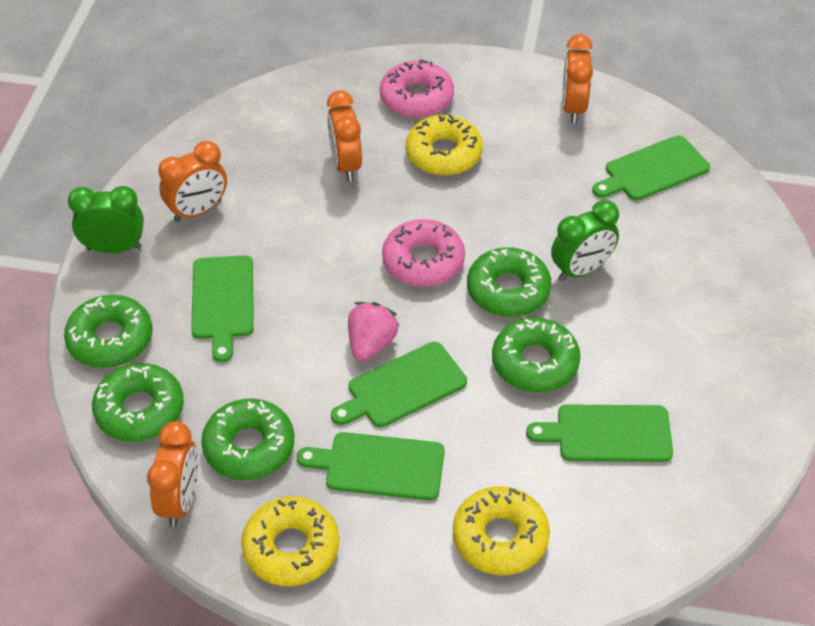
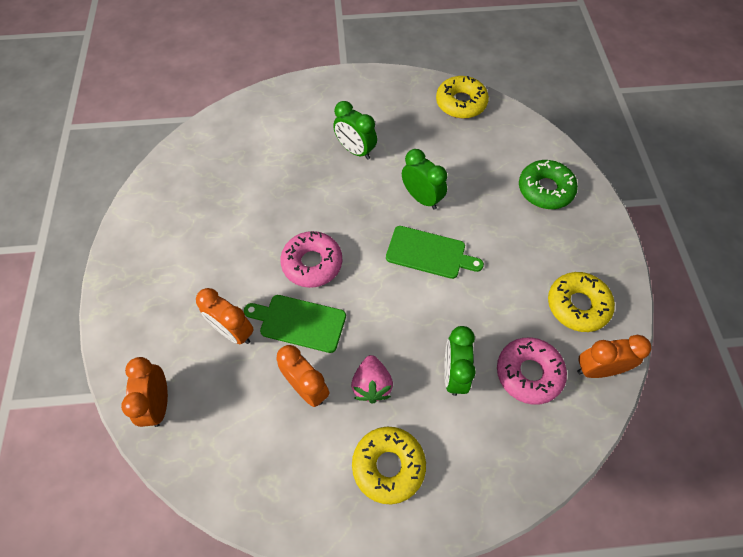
green clock: [68,186,144,253] [551,200,619,281] = 2 -> [333,101,377,160] [402,149,447,210] [444,326,476,396] = 3
green cutting board: [191,255,254,362] [297,432,445,500] [331,342,467,427] [526,404,673,462] [592,135,710,200] = 5 -> [244,295,346,353] [386,226,484,279] = 2
green donut: [64,295,153,368] [92,363,184,442] [201,399,294,480] [467,247,551,317] [492,318,581,392] = 5 -> [519,160,578,209] = 1

